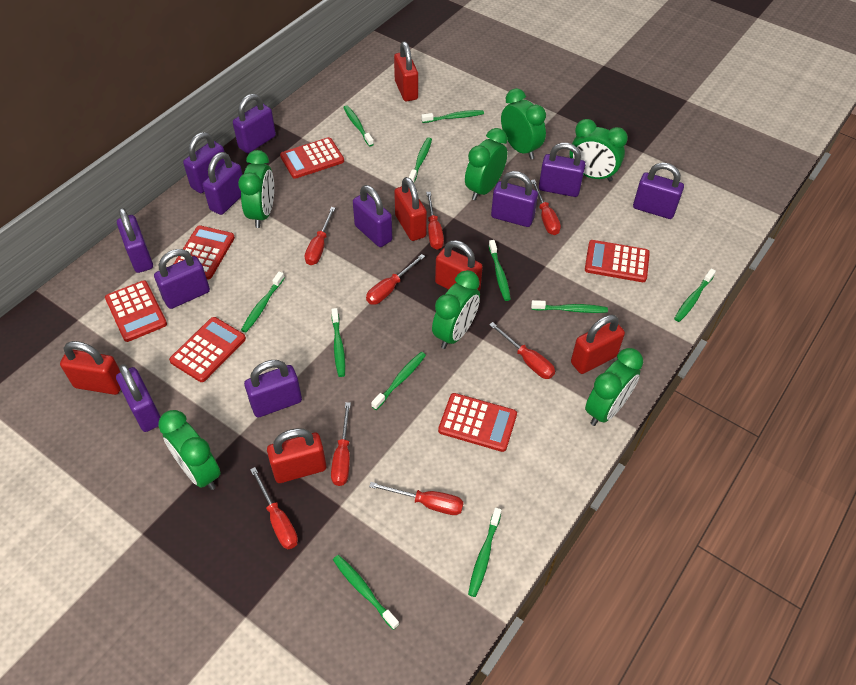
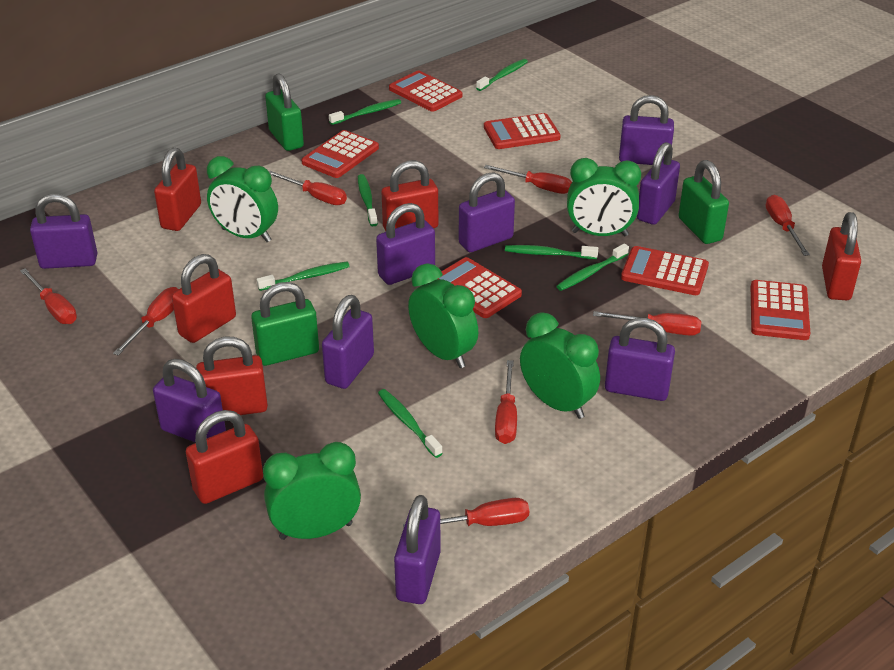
green clock: [158,410,221,490] [238,150,274,228] [432,270,480,349] [465,128,507,201] [501,88,546,159] [569,119,628,181] [585,348,643,426] = 7 -> [207,156,278,242] [263,442,361,540] [408,263,478,368] [520,312,600,419] [567,158,641,236] = 5
green padlock: none = 0 -> [251,282,319,366] [265,74,304,151] [678,160,729,244] = 3
green toothbrush: [241,272,284,332] [331,308,345,377] [333,555,399,630] [343,105,374,146] [371,352,426,410] [409,137,432,183] [421,110,484,123] [468,508,502,597] [488,240,511,301] [531,300,608,313] [674,269,716,322] = 11 -> [257,261,350,291] [329,99,401,125] [358,174,378,226] [378,389,443,458] [476,59,528,91] [505,245,598,259] [556,244,629,291] = 7
purple padlock: [116,364,161,432] [117,208,153,273] [154,249,210,309] [183,132,225,193] [203,152,243,215] [233,93,276,153] [244,360,302,417] [353,185,392,247] [491,171,538,227] [539,143,585,197] [633,163,684,219] = 11 -> [30,194,98,269] [153,359,226,443] [322,295,374,389] [376,203,435,285] [394,495,440,604] [459,172,515,252] [605,318,675,401] [619,95,674,165] [637,142,680,225] = 9

